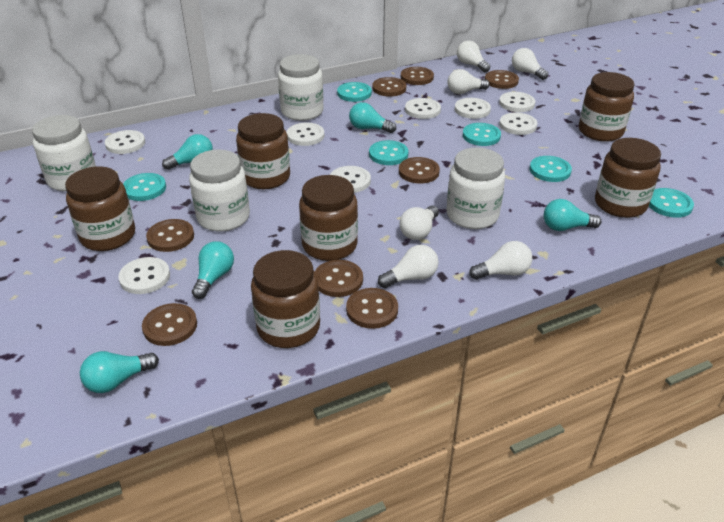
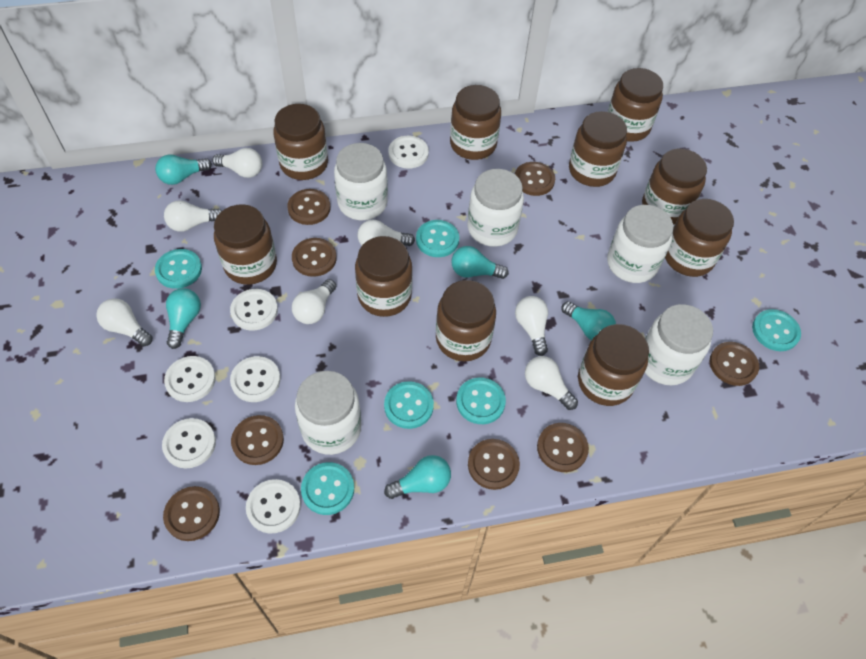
brown jar: [65,166,135,251] [236,113,290,189] [251,250,320,348] [299,175,358,261] [579,72,634,142] [595,138,661,218] = 6 -> [214,204,277,285] [273,104,328,180] [355,236,412,317] [436,280,496,361] [450,85,501,160] [569,111,627,187] [578,324,649,406] [608,68,663,142] [642,149,707,225] [665,199,734,277] = 10
white button: [105,130,145,154] [118,257,170,294] [287,123,325,146] [330,166,371,193] [405,98,441,119] [455,98,491,119] [499,92,535,112] [499,112,537,135] = 8 -> [162,418,216,468] [164,356,216,402] [230,289,278,331] [230,356,280,402] [246,479,301,533] [388,136,429,169] = 6
white jar: [32,115,96,191] [189,150,250,232] [278,54,324,121] [446,148,505,229] = 4 -> [295,371,361,455] [334,143,388,220] [467,169,524,247] [607,205,674,283] [645,304,713,385] = 5
white light bulb: [378,245,439,288] [399,205,439,240] [448,69,490,94] [457,41,490,72] [469,241,532,280] [512,48,548,80] = 6 -> [96,298,152,346] [164,200,222,232] [212,148,262,178] [292,279,336,324] [358,220,415,246] [515,296,548,356] [525,356,578,410] = 7

